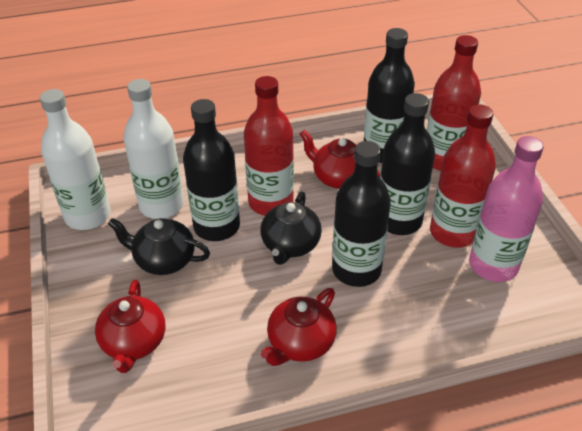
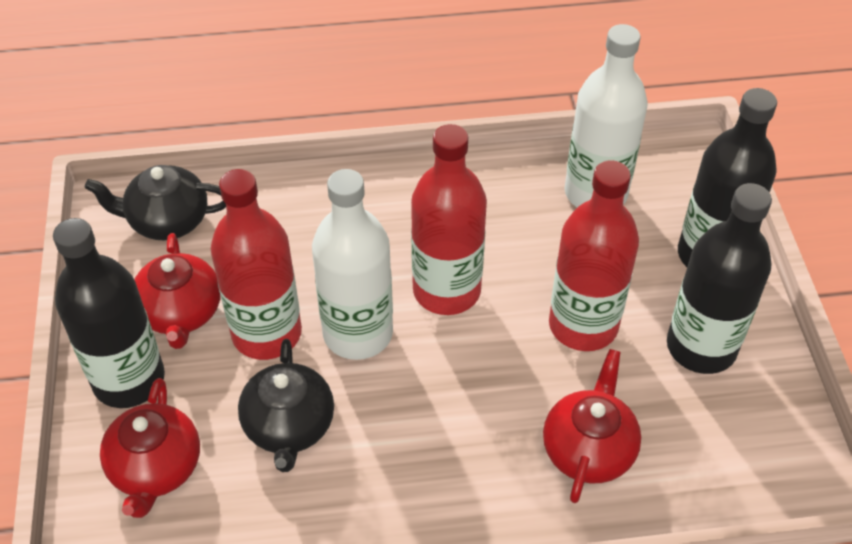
black bottle: [183,99,240,241] [332,141,391,287] [364,28,415,163] [380,93,435,235] = 4 -> [53,218,165,408] [667,183,772,374] [678,88,777,267] = 3
pink bottle: [469,136,544,282] = 1 -> none = 0

